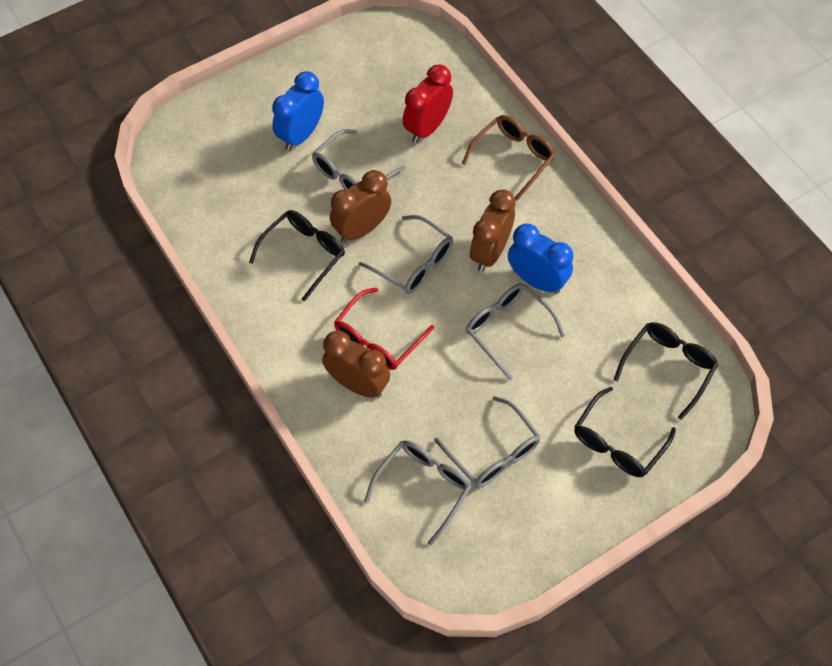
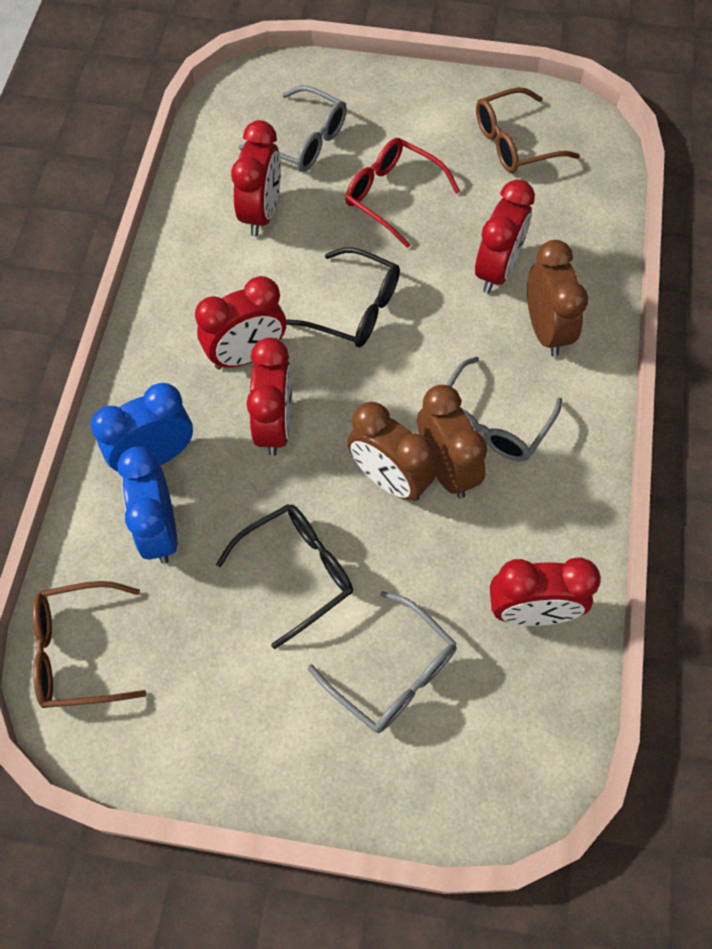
black glasses: [249,210,345,302] [574,387,676,477] [614,322,718,420] = 3 -> [216,504,353,649] [286,247,400,347] = 2
brown glasses: [462,115,556,201] = 1 -> [33,581,146,708] [476,87,580,173] = 2
grey glasses: [312,129,405,190] [359,215,453,294] [364,440,472,546] [434,396,541,488] [466,283,565,380] = 5 -> [238,86,347,172] [308,591,457,733] [446,357,562,461] = 3
red clock: [403,64,453,143] = 1 -> [195,276,286,369] [231,120,281,236] [246,338,292,456] [475,179,535,293] [490,558,601,626] = 5

